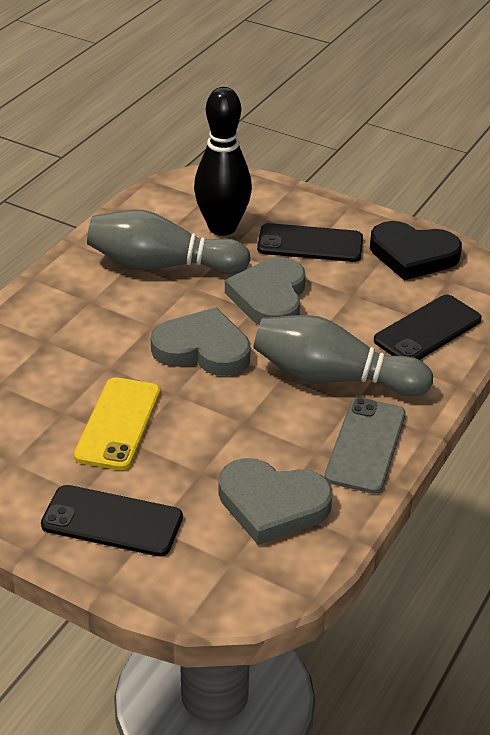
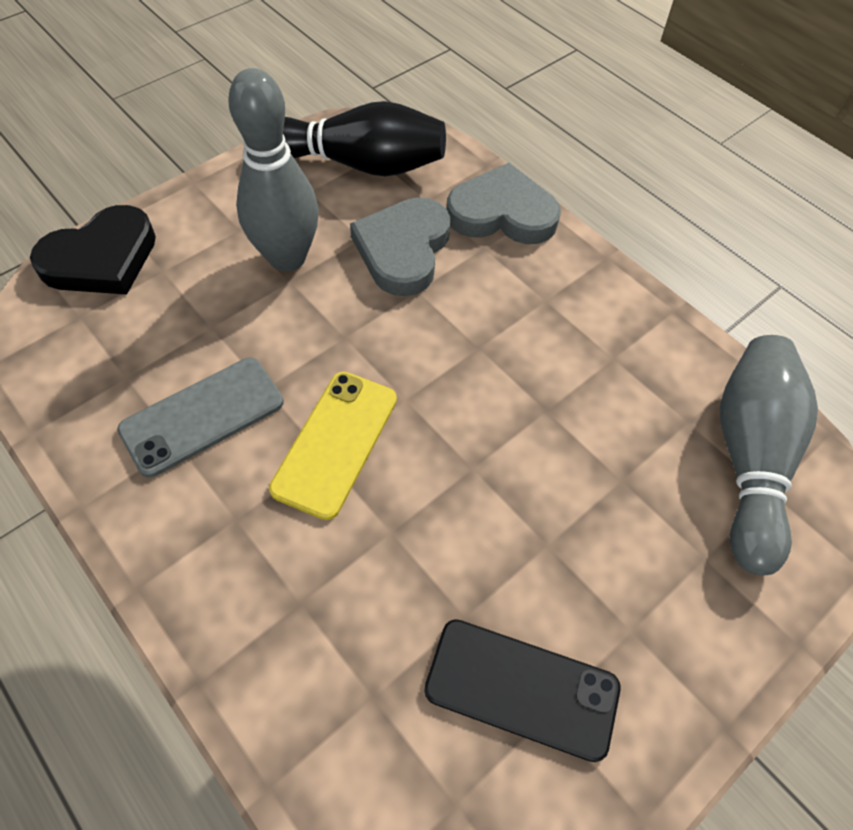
black phone: [41,485,183,556] [257,223,363,262] [374,295,482,360] = 3 -> [424,619,620,762] = 1
grey heart: [151,307,251,376] [219,458,333,545] [225,257,306,325] = 3 -> [350,197,451,296] [446,163,561,244] = 2

